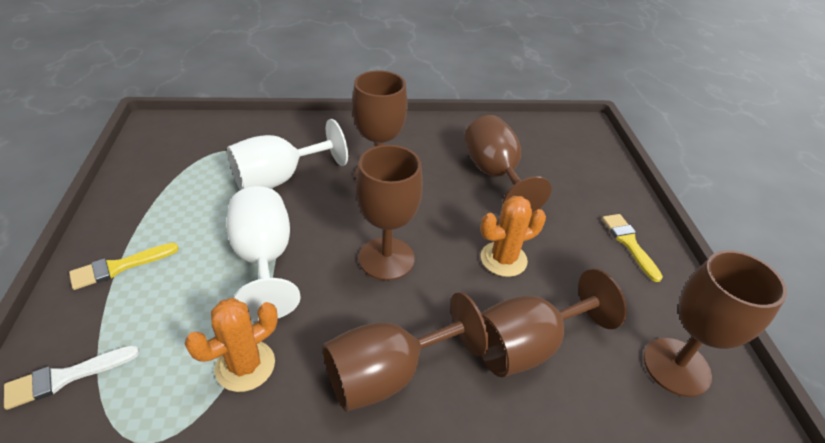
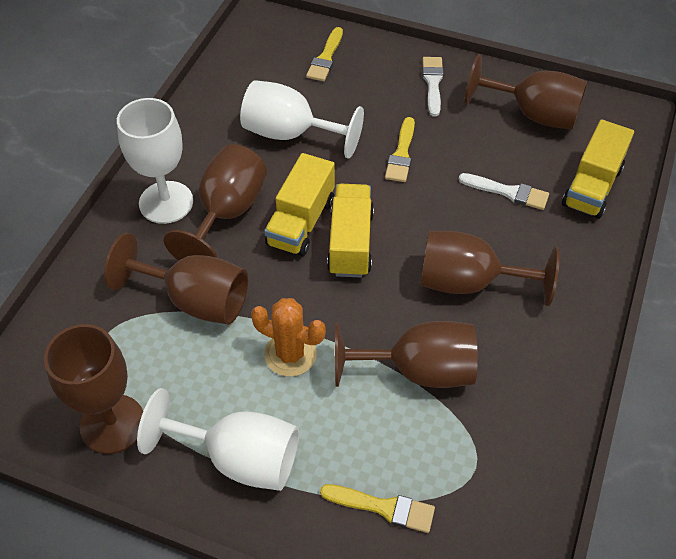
orange cactus: [185,298,278,392] [480,196,546,277] = 2 -> [251,298,326,377] = 1
white brush: [4,345,139,410] = 1 -> [422,57,444,116] [459,173,549,210] = 2
white goblet: [227,119,348,190] [227,186,301,321] = 2 -> [117,98,193,224] [137,388,299,491] [240,80,364,159] = 3
yellow brush: [69,243,179,290] [602,214,663,282] = 2 -> [306,27,343,81] [320,484,435,533] [385,117,415,182] = 3
yellow truck: none = 0 -> [264,153,335,256] [327,184,374,278] [562,119,634,219] = 3

